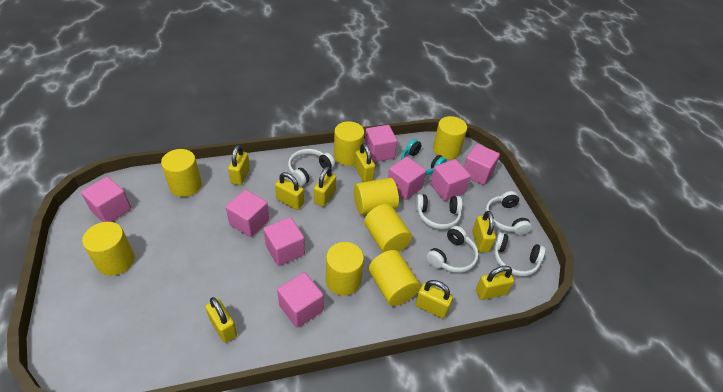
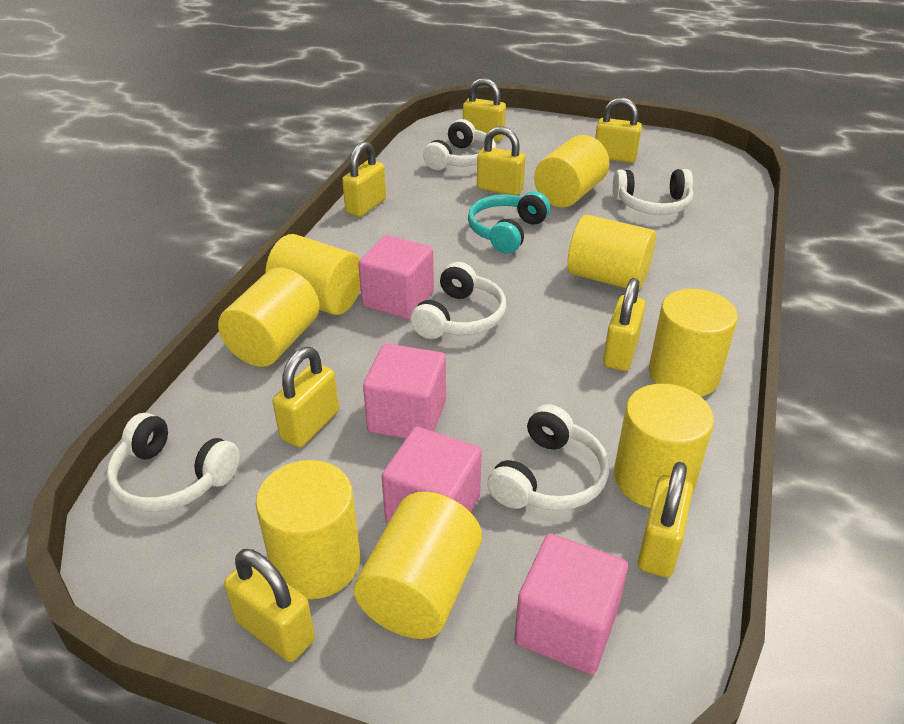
pink cube: [81,177,131,222] [226,190,269,237] [263,217,305,266] [277,272,324,328] [364,125,397,162] [388,157,426,200] [430,159,471,201] [464,144,500,185] = 8 -> [358,235,434,319] [363,343,446,439] [382,427,482,523] [514,533,628,675] = 4

